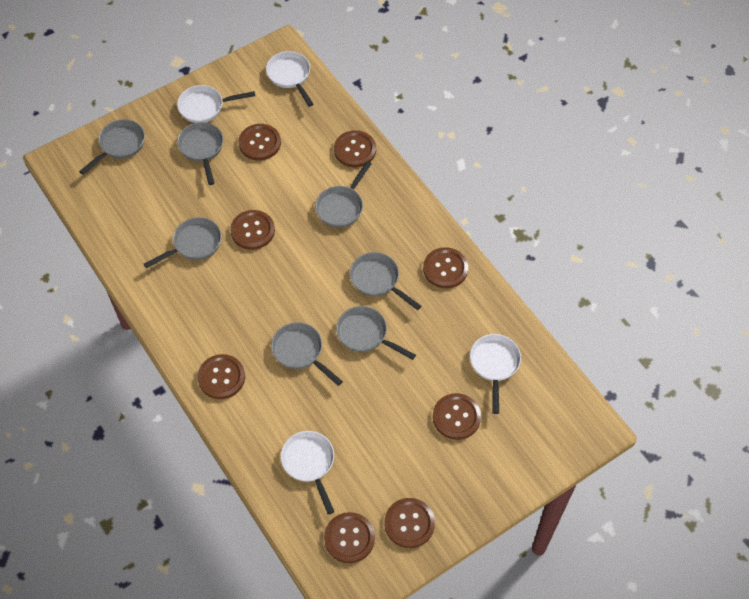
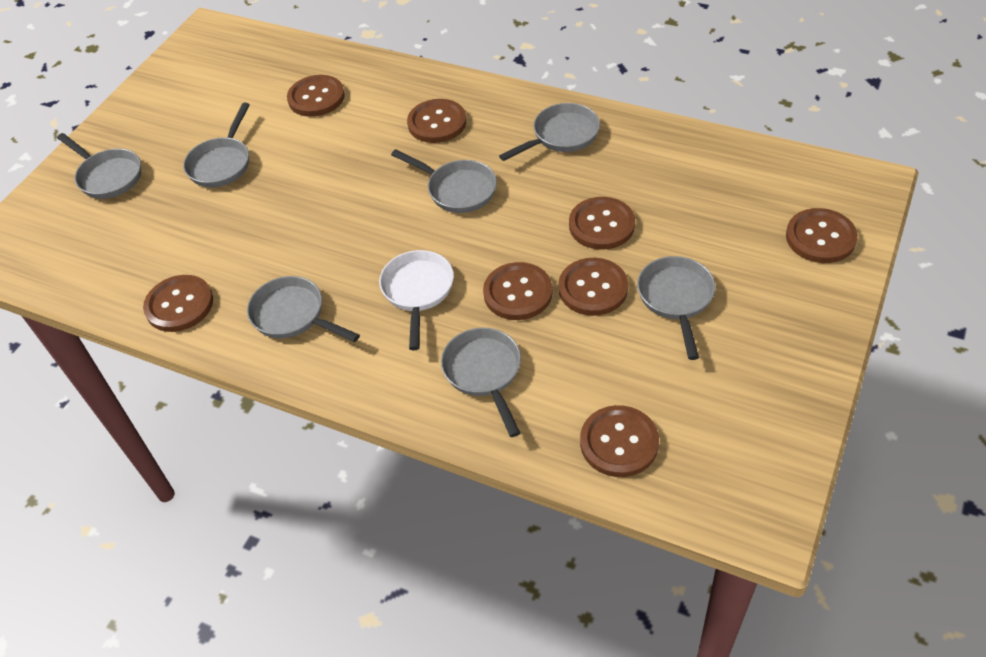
white pan: [177,85,255,123] [266,51,313,107] [281,431,334,515] [470,334,521,414] = 4 -> [379,250,454,350] = 1

